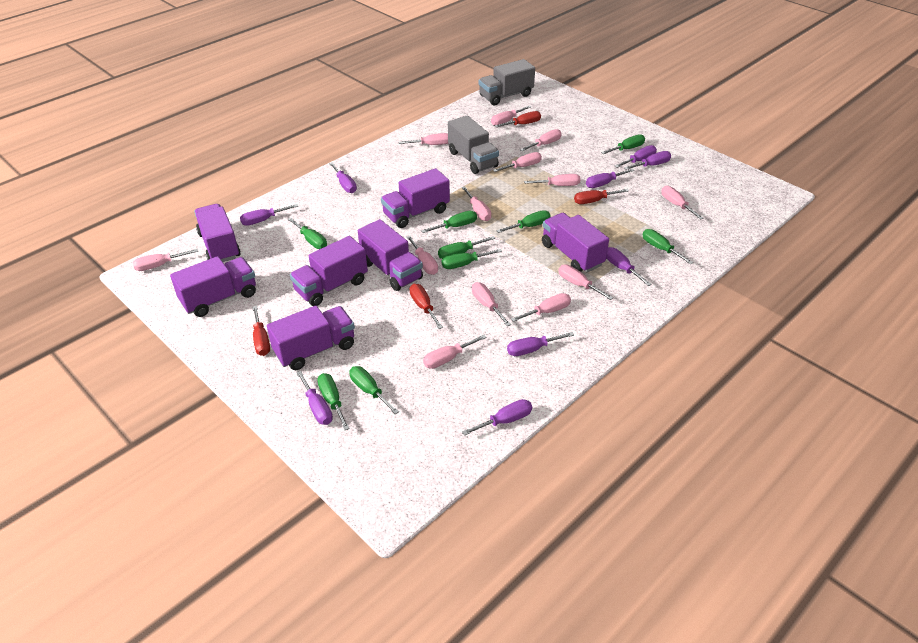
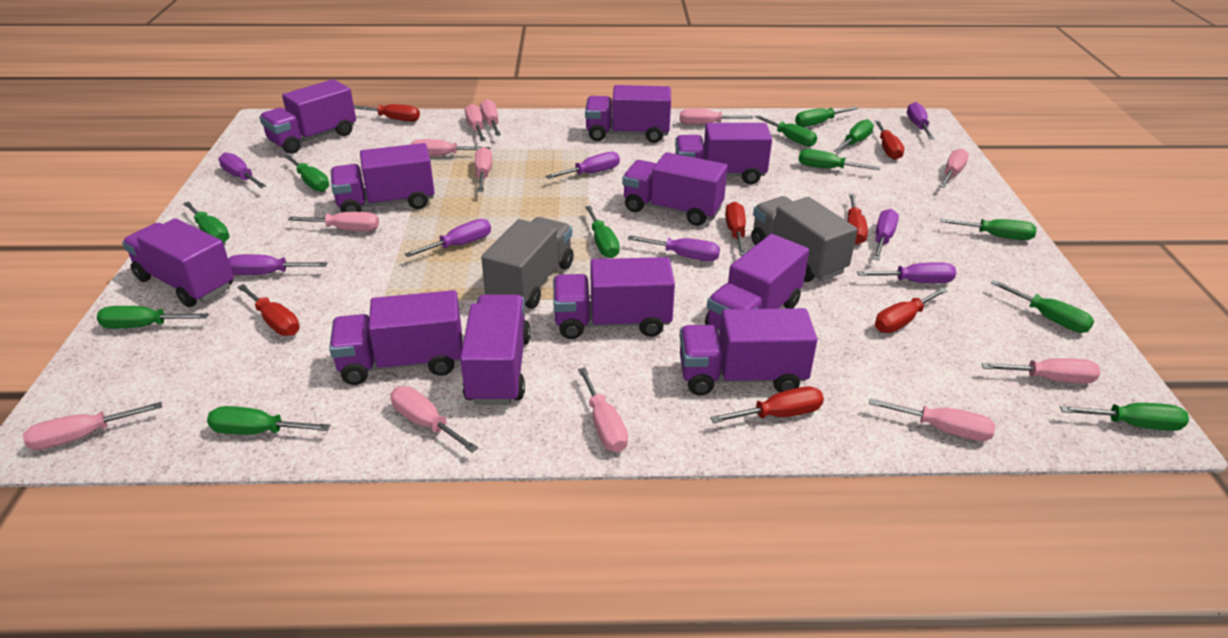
green screwdriver: [288,217,327,249] [317,373,350,430] [349,366,399,414] [421,211,477,233] [438,236,495,259] [442,249,502,269] [496,210,551,233] [601,134,645,154] [643,229,693,264] = 9 -> [97,306,209,328] [183,201,229,244] [207,406,331,435] [284,155,329,192] [585,206,620,258] [755,115,817,147] [795,107,858,127] [798,149,880,170] [834,119,874,153] [940,219,1036,240] [991,280,1094,333] [1060,403,1189,431] = 12
pink screwdriver: [133,249,198,271] [399,133,448,145] [406,236,438,275] [423,335,487,369] [462,187,491,221] [472,282,511,326] [491,106,531,126] [493,152,542,172] [511,293,571,322] [520,129,562,151] [524,174,580,186] [558,265,613,300] [661,186,704,220] = 13 -> [23,402,162,450] [288,212,379,231] [391,386,478,453] [411,139,491,156] [465,104,486,141] [475,147,492,192] [480,99,501,136] [578,368,628,452] [680,109,753,125] [869,398,995,441] [939,148,969,188] [981,358,1100,383] = 12
purple screwdriver: [240,204,298,226] [296,371,333,425] [329,162,357,193] [462,399,532,436] [507,332,574,356] [586,168,635,188] [606,247,652,286] [615,145,657,168] [624,151,671,170] = 9 -> [219,152,266,188] [228,254,327,275] [405,219,491,257] [545,152,620,179] [628,235,720,261] [857,262,956,283] [873,209,899,260] [907,102,935,139] = 8
purple truck: [170,256,256,317] [194,204,241,262] [267,306,355,370] [290,236,368,306] [358,219,423,291] [381,168,450,228] [542,213,609,272] = 7 -> [122,218,234,307] [259,79,356,154] [329,290,463,385] [331,143,435,212] [460,295,531,405] [553,257,675,339] [585,85,671,143] [622,152,728,226] [675,123,772,184] [679,308,817,396] [705,234,809,331] = 11
red screwdriver: [253,306,270,356] [410,284,443,329] [495,111,541,127] [574,189,629,204] = 4 -> [237,284,300,336] [354,104,420,122] [710,386,824,423] [725,202,746,256] [847,193,868,245] [875,120,904,160] [875,288,948,333] = 7

